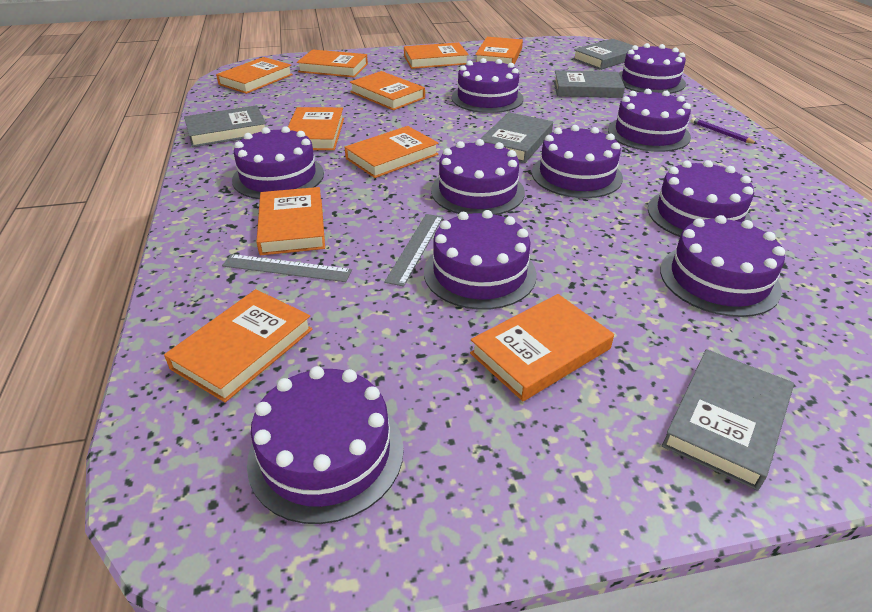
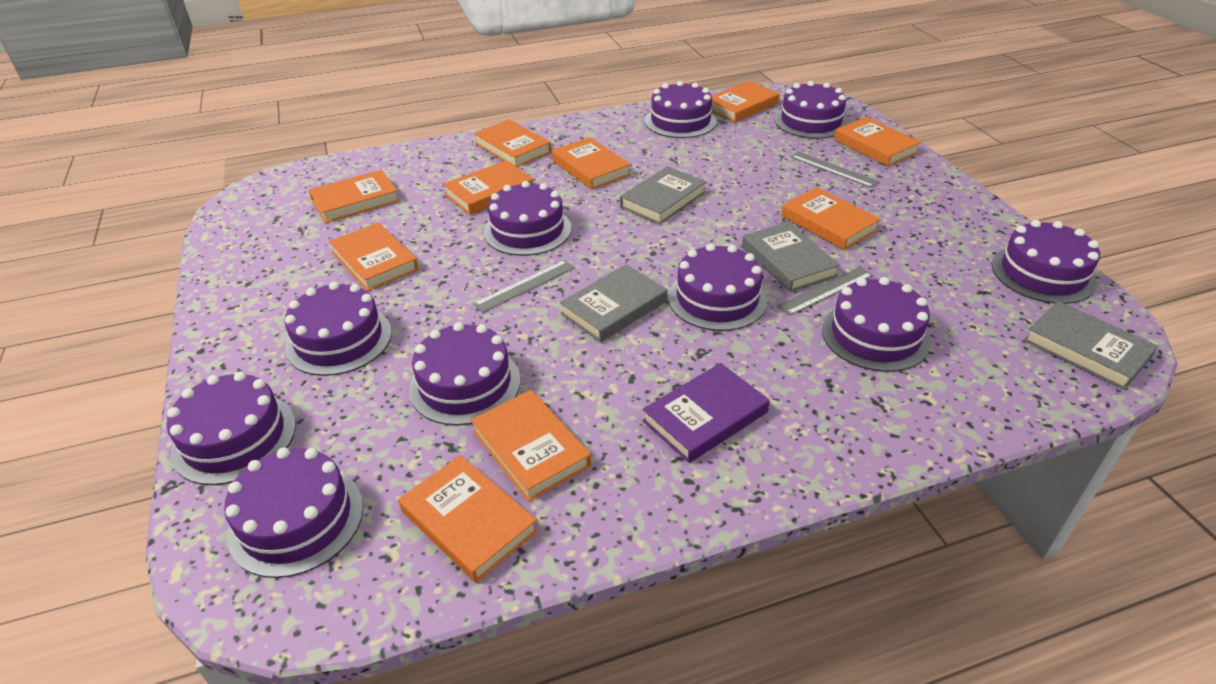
grey book: [184,105,266,147] [480,112,553,163] [554,70,625,98] [573,39,634,70] [662,349,794,490] = 5 -> [560,264,667,342] [620,166,707,224] [742,222,840,292] [1024,301,1158,390] = 4
grey ruler: [222,254,352,282] [384,214,443,287] = 2 -> [473,260,575,313] [777,267,873,316] [791,151,879,188] = 3
purple book: none = 0 -> [642,363,770,463] = 1
purple pencil: [691,118,758,144] = 1 -> none = 0

